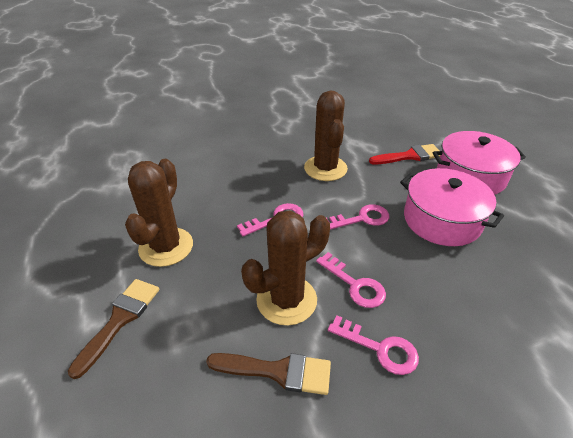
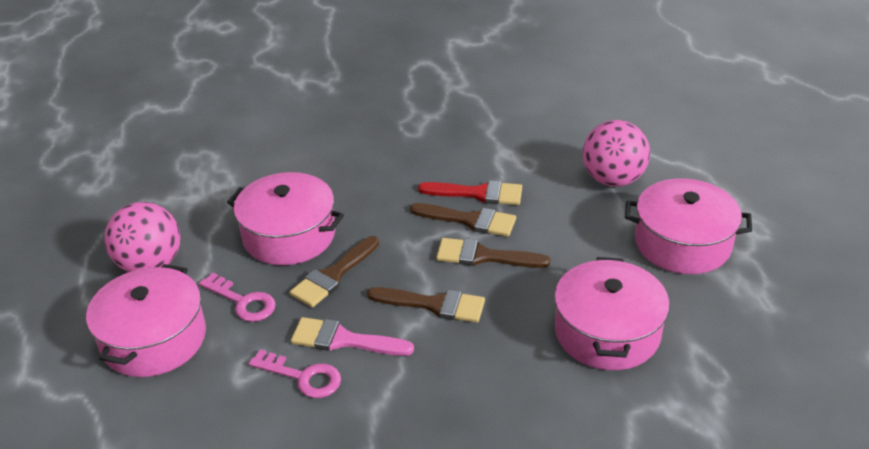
brown brush: [68,279,159,379] [206,353,331,395] = 2 -> [290,236,379,308] [367,287,485,323] [410,203,516,237] [436,238,550,268] = 4
brown cactus: [125,159,193,267] [241,210,330,326] [304,90,348,181] = 3 -> none = 0
pink ball: none = 0 -> [104,202,180,272] [583,120,650,187] = 2
pink brush: none = 0 -> [291,317,414,356] = 1
pink key: [237,203,303,237] [316,252,386,308] [326,204,389,230] [328,316,419,375] = 4 -> [199,273,276,322] [249,349,341,398] = 2
pink pot: [400,168,504,246] [433,131,526,195] = 2 -> [86,264,206,377] [227,172,344,265] [554,257,670,370] [625,178,752,274] = 4

